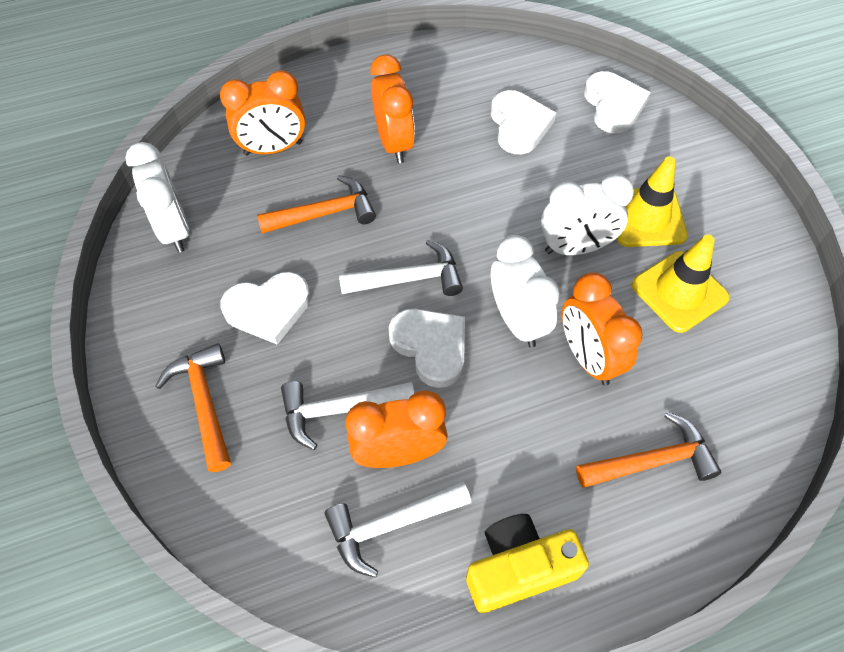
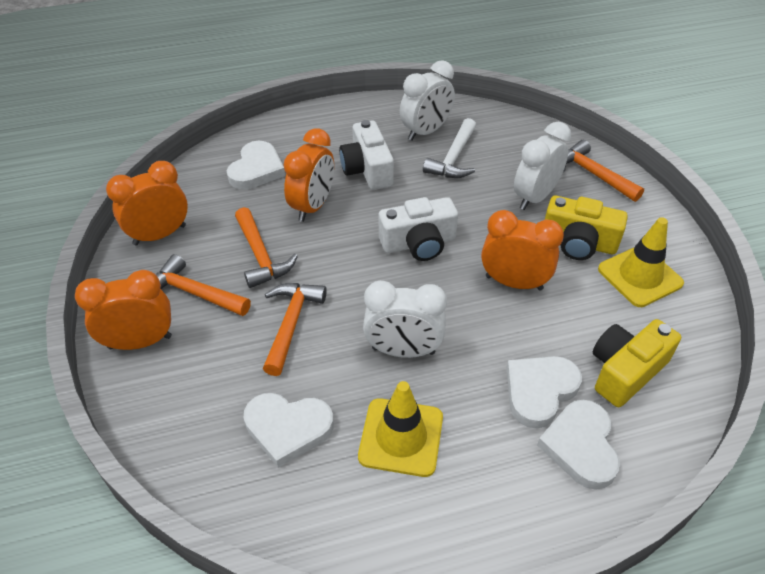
orange hammer: [155,343,231,472] [257,175,376,234] [576,412,721,488] = 3 -> [156,254,251,316] [235,207,298,288] [263,283,327,376] [563,140,644,202] = 4
white camera: none = 0 -> [339,120,394,190] [379,197,458,261] = 2
white hammer: [281,381,414,450] [324,481,471,577] [339,239,463,296] = 3 -> [423,118,476,178] = 1
yellow camera: [466,514,589,613] = 1 -> [545,196,628,260] [593,319,681,407] = 2

